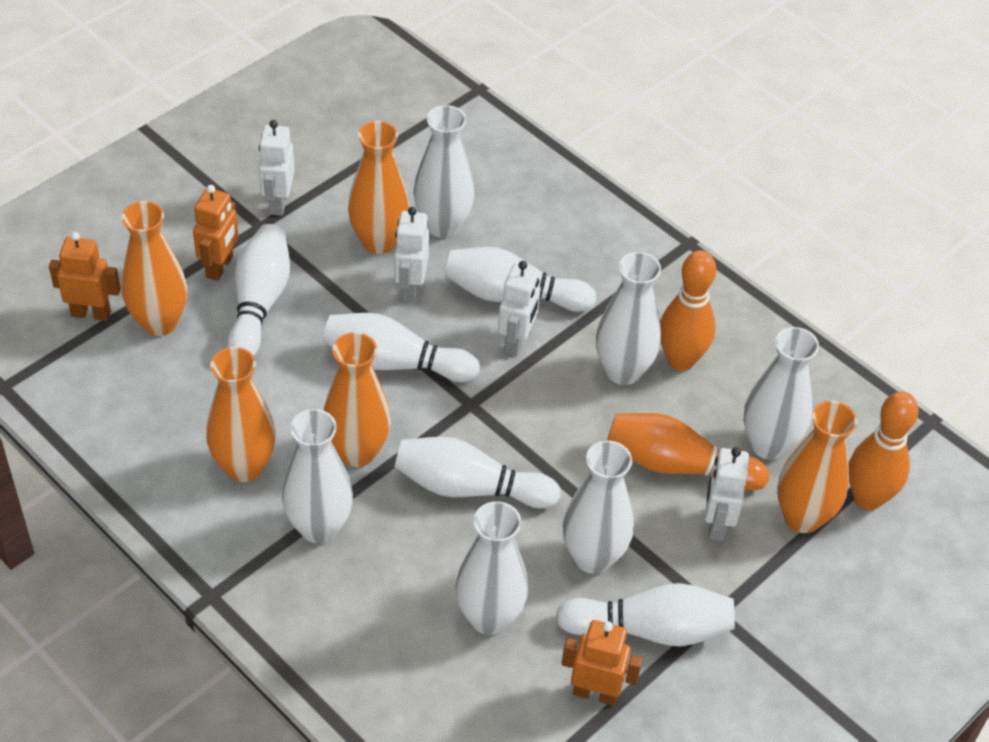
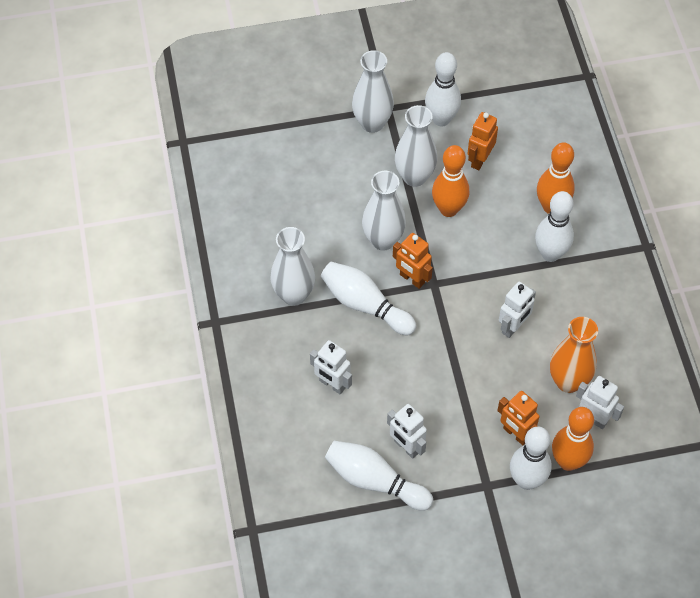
orange vase: [121,201,187,336] [206,347,276,482] [323,332,391,467] [348,121,410,254] [777,401,857,533] = 5 -> [550,317,598,393] = 1
white vase: [282,409,353,544] [414,105,475,238] [455,501,528,635] [563,441,634,574] [596,252,661,385] [744,327,819,460] = 6 -> [270,227,315,306] [352,50,394,133] [362,171,406,251] [395,105,437,187] = 4

